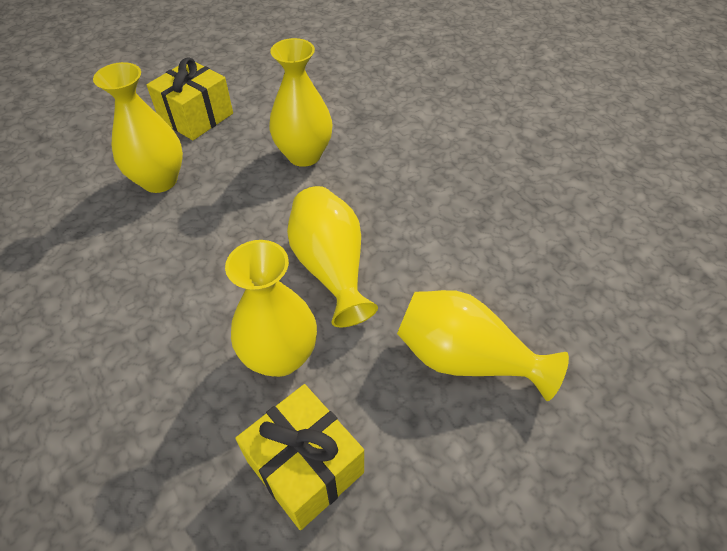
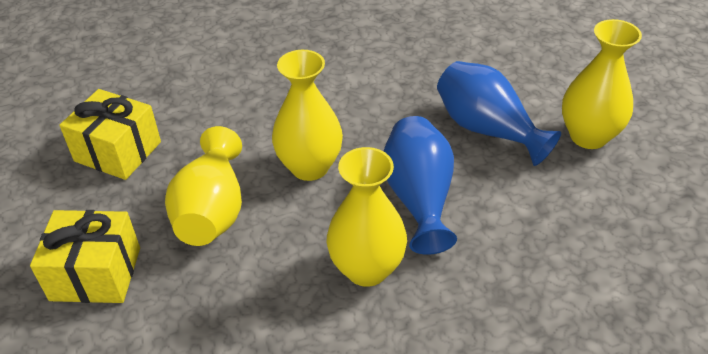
blue vase: none = 0 -> [383,116,457,255] [437,61,561,166] = 2
yellow vase: [93,62,183,193] [225,240,317,377] [269,38,333,167] [287,186,378,327] [397,290,569,401] = 5 -> [165,126,242,246] [272,50,343,181] [327,147,407,287] [562,19,642,149] = 4

